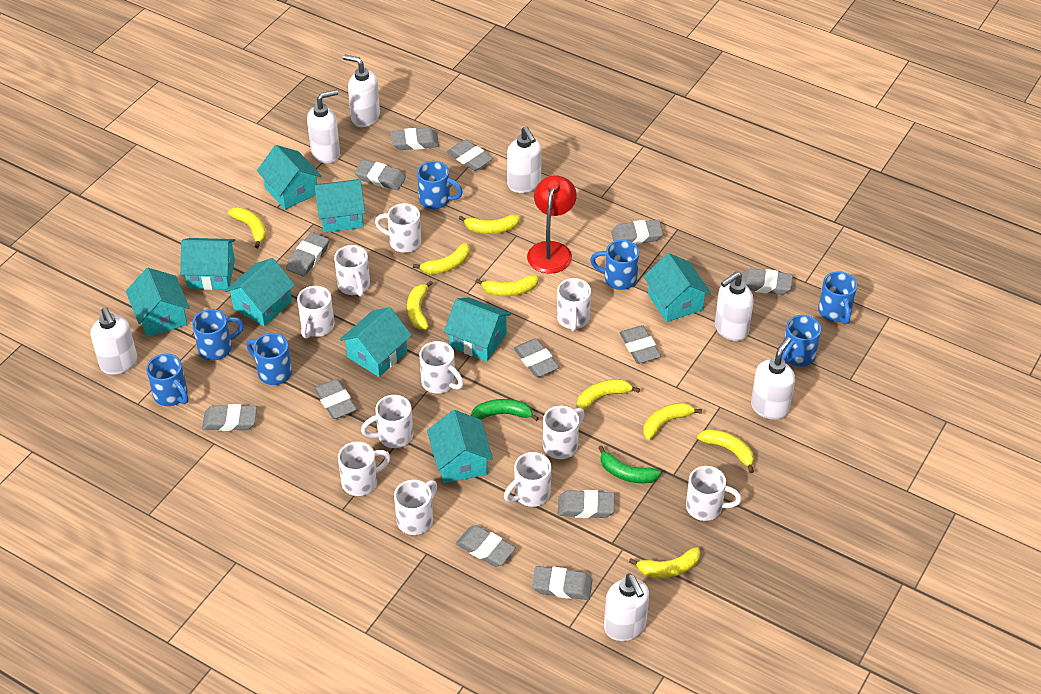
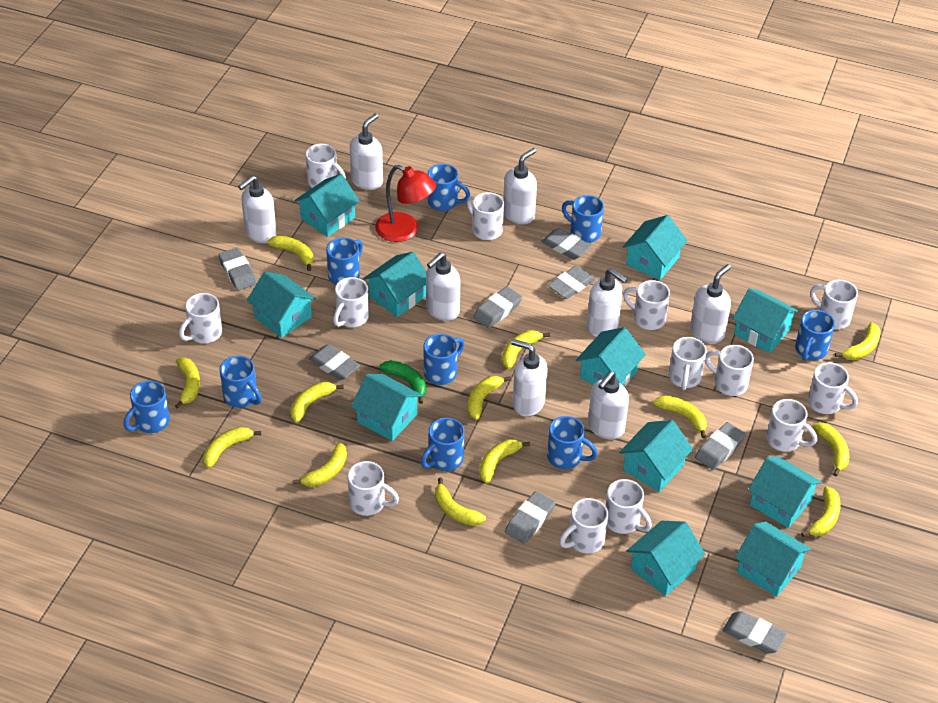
blue mug: [146,354,189,406] [192,309,244,361] [247,333,292,385] [417,161,463,209] [590,240,639,290] [782,315,821,367] [818,271,857,325] = 7 -> [123,380,170,433] [220,356,262,408] [326,237,363,285] [421,418,464,471] [424,334,465,385] [427,164,470,211] [547,416,598,469] [562,195,604,243] [795,310,835,361] = 9
green banana: [471,399,539,421] [598,445,661,483] = 2 -> [379,360,426,404] = 1
grey eraser: [202,404,257,431] [286,232,329,277] [314,379,357,419] [354,160,406,190] [391,128,439,150] [447,139,493,171] [456,525,516,567] [514,338,559,377] [532,566,593,600] [558,490,615,518] [611,220,663,245] [620,325,661,364] [742,268,793,295] = 13 -> [218,248,257,291] [309,344,360,380] [473,286,522,328] [505,491,555,544] [541,228,592,260] [548,265,595,299] [695,422,746,470] [722,611,787,654] = 8
turquoise house: [126,268,190,337] [180,238,235,290] [225,258,295,326] [257,145,322,210] [314,179,365,232] [340,307,412,377] [427,410,493,483] [444,297,511,361] [643,253,711,322] = 9 -> [247,272,316,338] [294,174,360,237] [351,374,423,441] [363,252,426,317] [576,327,646,387] [619,420,693,492] [623,215,688,280] [627,521,705,596] [733,288,799,353] [735,522,811,597] [748,456,822,528] = 11
white mug: [297,286,334,339] [334,245,370,297] [338,442,391,496] [361,395,413,448] [375,203,421,253] [394,480,437,535] [419,341,464,394] [504,452,551,507] [543,406,584,459] [557,278,591,332] [686,466,742,521] = 11 -> [179,293,222,343] [305,144,346,188] [333,277,369,327] [347,461,399,516] [467,192,504,240] [559,498,608,553] [606,479,652,534] [623,280,670,330] [669,337,707,390] [705,345,754,396] [766,399,817,452] [808,362,858,414] [810,280,858,329] = 13
white soap dispenser: [90,307,137,375] [307,89,340,164] [343,54,380,127] [507,127,542,193] [604,573,649,641] [715,272,754,341] [751,337,795,420] = 7 -> [238,175,277,243] [350,114,383,190] [426,252,460,321] [503,148,537,224] [511,339,548,416] [587,268,628,337] [588,371,629,440] [690,264,731,343] = 8
yellow banana: [228,207,266,248] [407,280,433,329] [413,243,470,274] [459,215,520,234] [475,275,539,296] [577,379,640,410] [629,547,700,578] [643,402,702,440] [697,429,754,473] = 9 -> [175,357,200,409] [203,427,261,468] [267,235,313,271] [290,382,344,423] [293,443,347,487] [435,478,486,526] [468,376,511,420] [479,439,530,483] [502,330,550,369] [653,395,707,438] [801,486,841,537] [813,422,849,476] [835,323,881,360] = 13

